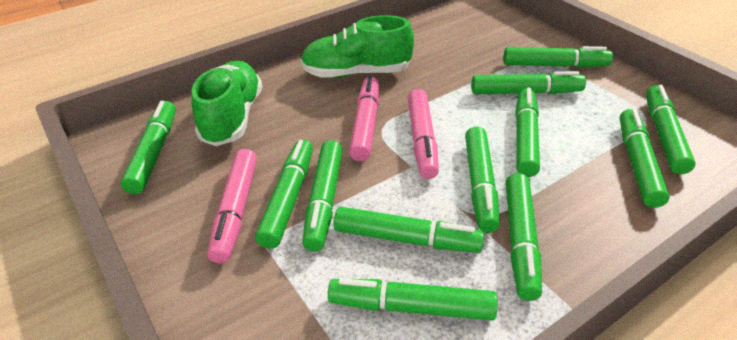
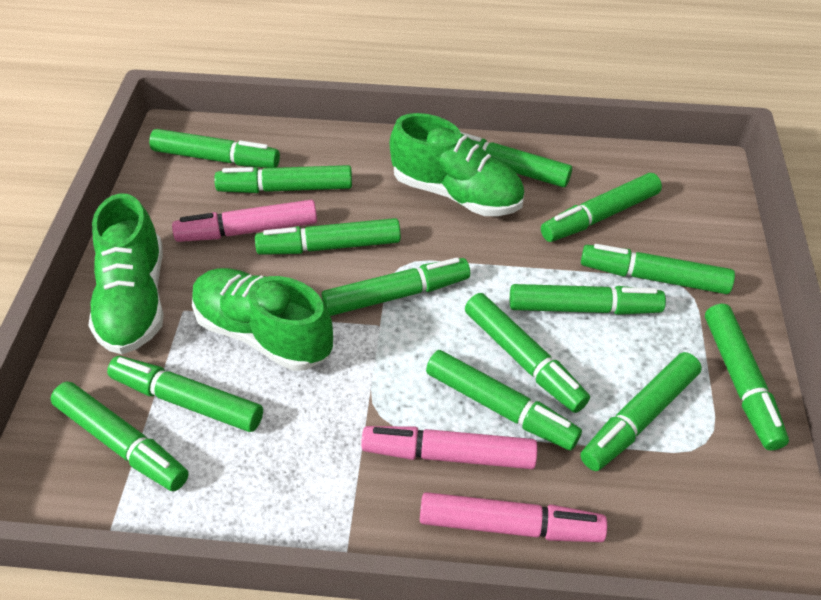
green marker: [121,101,176,194] [255,139,313,249] [302,140,343,252] [328,278,498,321] [334,207,484,253] [465,126,500,233] [471,71,586,94] [504,46,613,68] [506,173,542,301] [515,88,540,177] [620,109,670,208] [646,85,696,174] = 12 -> [51,382,189,491] [107,356,263,432] [149,129,280,168] [214,165,352,193] [255,218,401,255] [321,257,470,316] [426,350,582,450] [460,132,572,187] [465,293,590,413] [510,284,666,315] [541,173,662,242] [580,352,702,471] [581,244,735,294] [705,304,789,450] = 14
green shoe: [191,61,262,146] [301,15,414,78] = 2 -> [88,193,164,354] [192,268,333,371] [390,113,524,216] = 3

